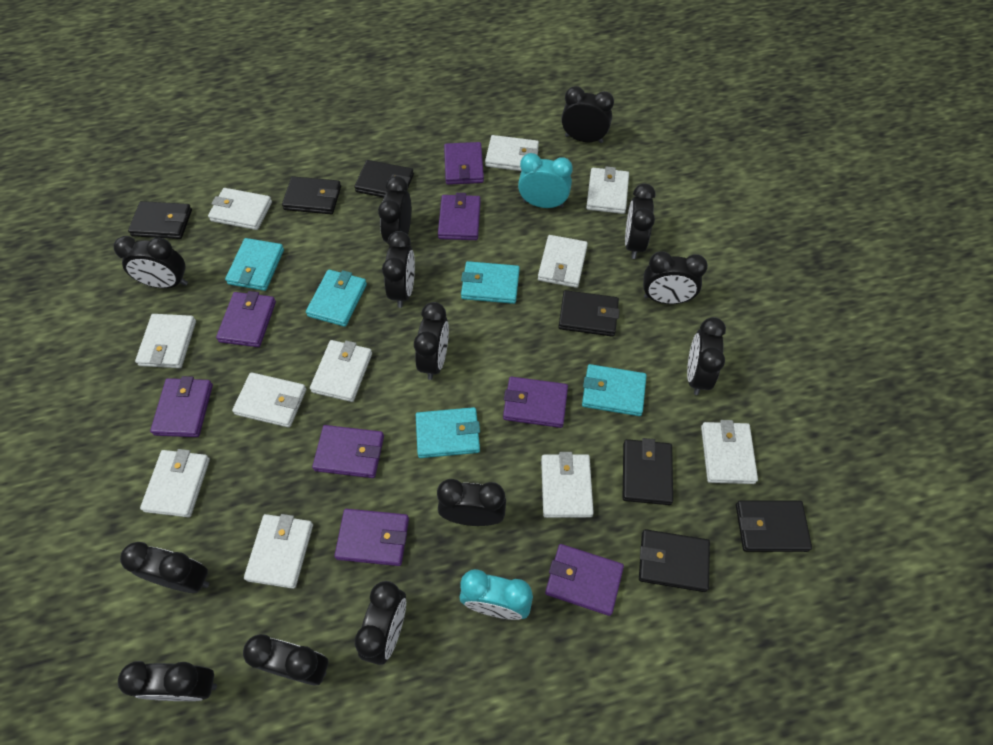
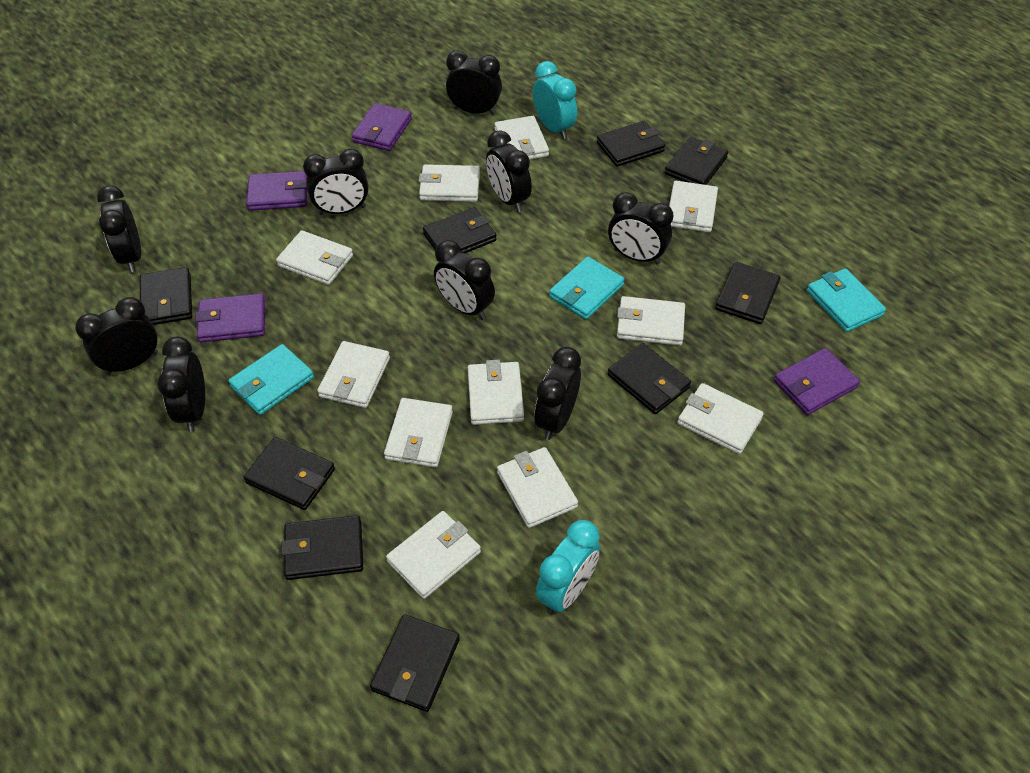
black clock: [114,236,188,288] [118,661,217,701] [120,542,209,593] [243,634,328,686] [355,581,406,665] [378,176,411,243] [382,231,415,308] [414,302,449,380] [437,479,506,526] [562,86,614,143] [625,184,656,259] [643,251,708,304] [687,317,726,395] = 13 -> [75,297,158,375] [97,186,141,272] [157,336,205,432] [303,149,369,215] [434,240,495,320] [446,50,502,115] [486,130,532,212] [534,347,581,440] [608,192,673,264] = 9
black wallet: [128,201,192,239] [282,176,341,214] [354,160,414,198] [558,290,620,337] [623,438,673,505] [639,529,710,592] [736,500,812,552] = 7 -> [140,267,192,325] [244,437,335,510] [281,515,363,580] [370,614,460,712] [423,207,496,253] [597,121,665,167] [608,343,691,414] [665,137,728,185] [715,262,780,324] = 9
purple wallet: [150,376,213,437] [216,291,276,347] [312,425,384,478] [334,509,409,566] [438,193,481,240] [444,142,484,185] [503,377,568,428] [545,544,624,616] = 8 -> [195,293,265,343] [246,171,307,211] [351,103,412,151] [774,348,860,415] = 4
turquoise wallet: [225,238,284,291] [306,269,367,327] [416,407,480,458] [461,261,520,304] [582,364,647,416] = 5 -> [229,344,314,415] [549,257,625,320] [807,268,886,332] = 3

